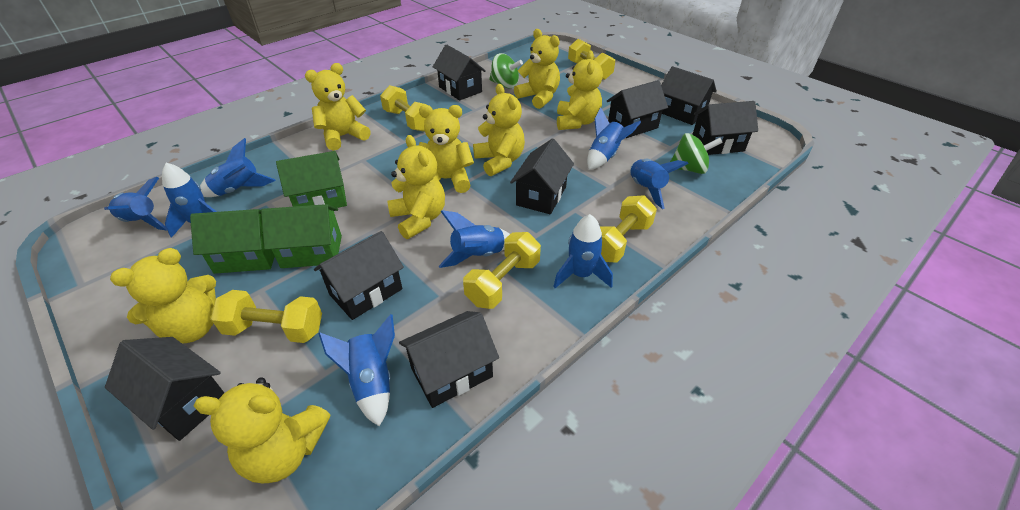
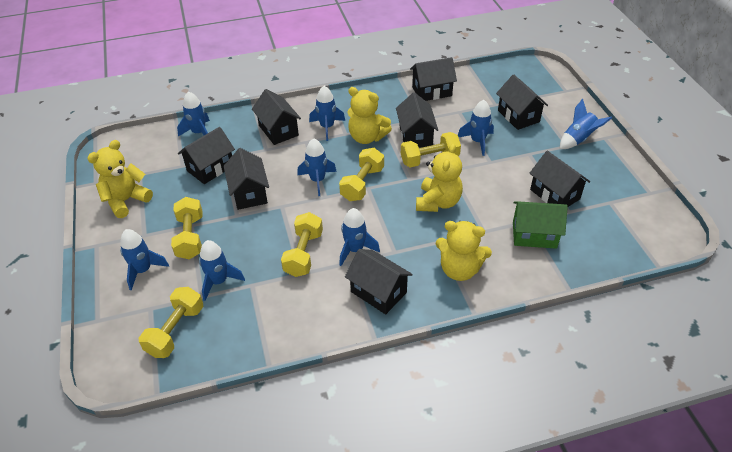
green house: [190,209,275,274] [261,204,342,268] [276,151,347,208] = 3 -> [513,201,568,249] = 1
green spinning top: [489,53,523,88] [670,133,723,174] = 2 -> none = 0
yellow teddy bear: [110,248,216,344] [194,377,330,483] [305,63,371,151] [387,135,445,239] [419,105,474,193] [473,84,525,176] [514,29,560,109] [557,51,603,130] = 8 -> [87,140,153,218] [347,87,392,144] [416,143,463,212] [436,221,492,281] = 4

